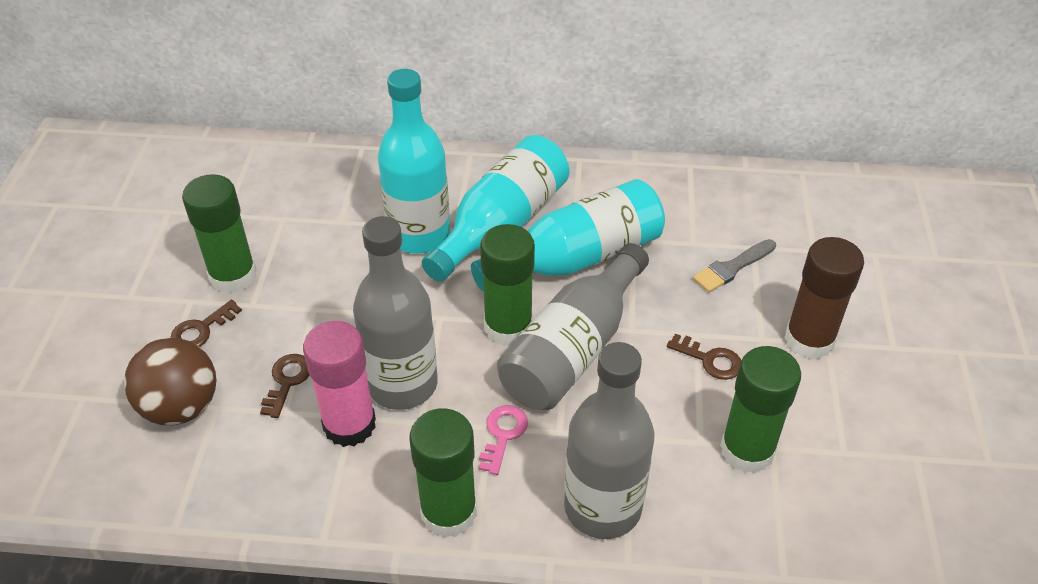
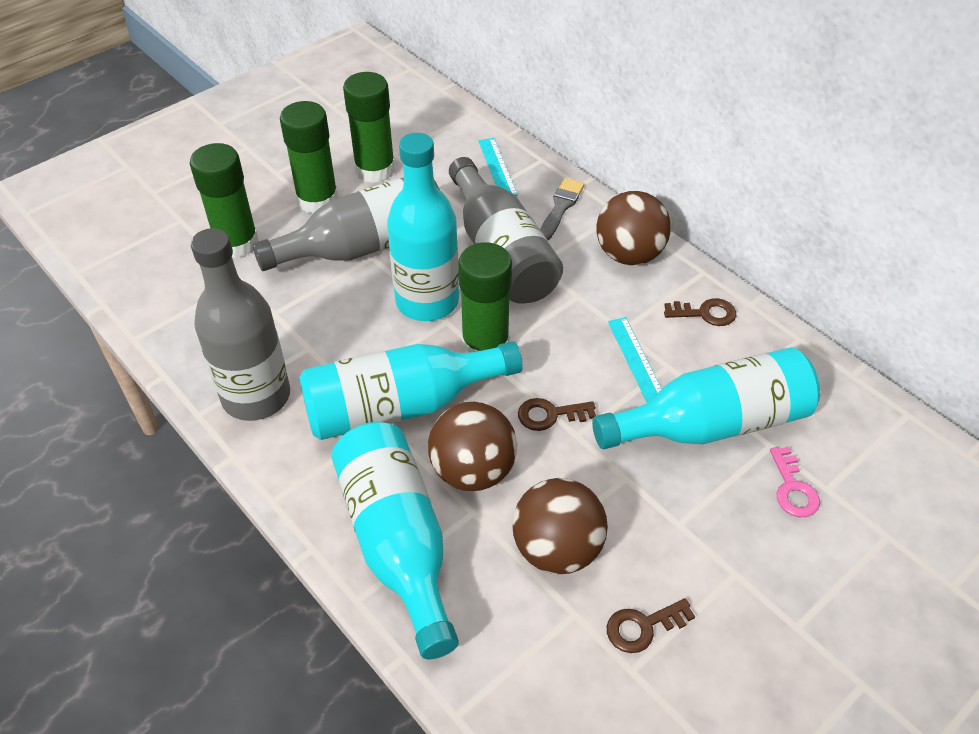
brown ball: [124,338,216,425] = 1 -> [428,402,517,491] [512,478,608,574] [596,191,671,265] = 3
brown glue stick: [784,237,864,359] = 1 -> none = 0
pink glue stick: [303,321,376,447] = 1 -> none = 0
turquoise bottle: [378,69,450,254] [422,135,569,282] [471,179,665,291] = 3 -> [299,341,523,440] [331,422,459,659] [387,133,459,321] [592,347,820,449] = 4
turquoise ruler: none = 0 -> [478,138,518,196] [608,317,662,403] = 2

